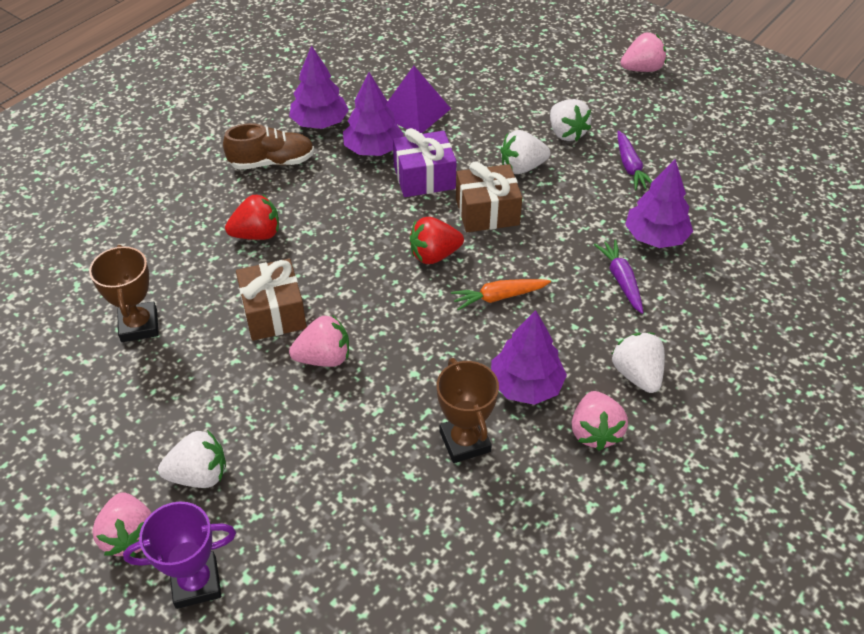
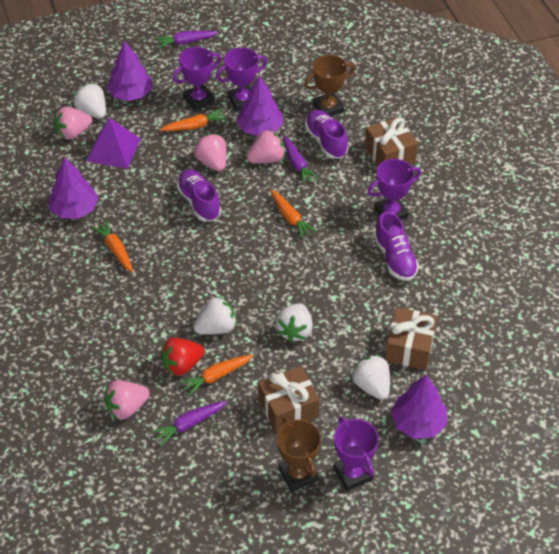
brown gift: [236,258,307,341] [456,162,522,232] = 2 -> [258,366,320,433] [365,117,418,166] [385,307,437,370] = 3
brown shoe: [223,123,314,170] = 1 -> none = 0
orange carrot: [451,279,551,310] = 1 -> [91,220,133,272] [160,109,227,131] [179,354,253,396] [270,189,317,239] = 4
purple carrot: [594,239,643,314] [617,130,652,190] = 2 -> [151,401,227,446] [155,31,218,48] [283,135,319,185] = 3
purple gift: [393,128,456,197] = 1 -> none = 0
purple shoe: none = 0 -> [177,169,221,221] [305,110,348,159] [374,212,419,281] = 3
purple trophy: [123,502,236,609] = 1 -> [173,47,221,111] [216,48,267,111] [333,416,379,491] [367,159,421,220] = 4
red strawberry: [225,194,279,240] [410,217,464,264] = 2 -> [160,338,204,376] = 1

